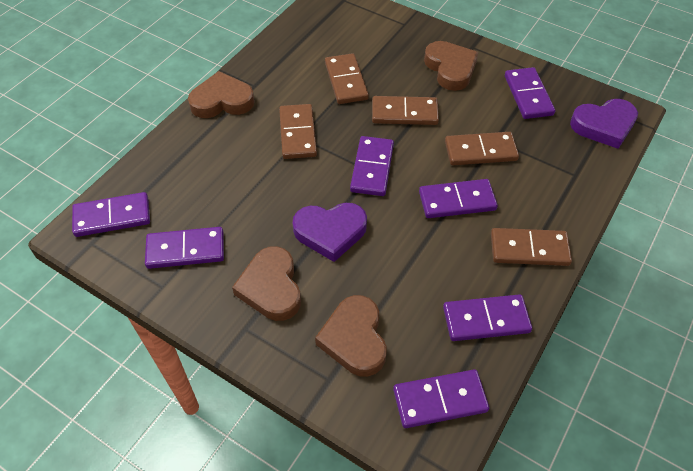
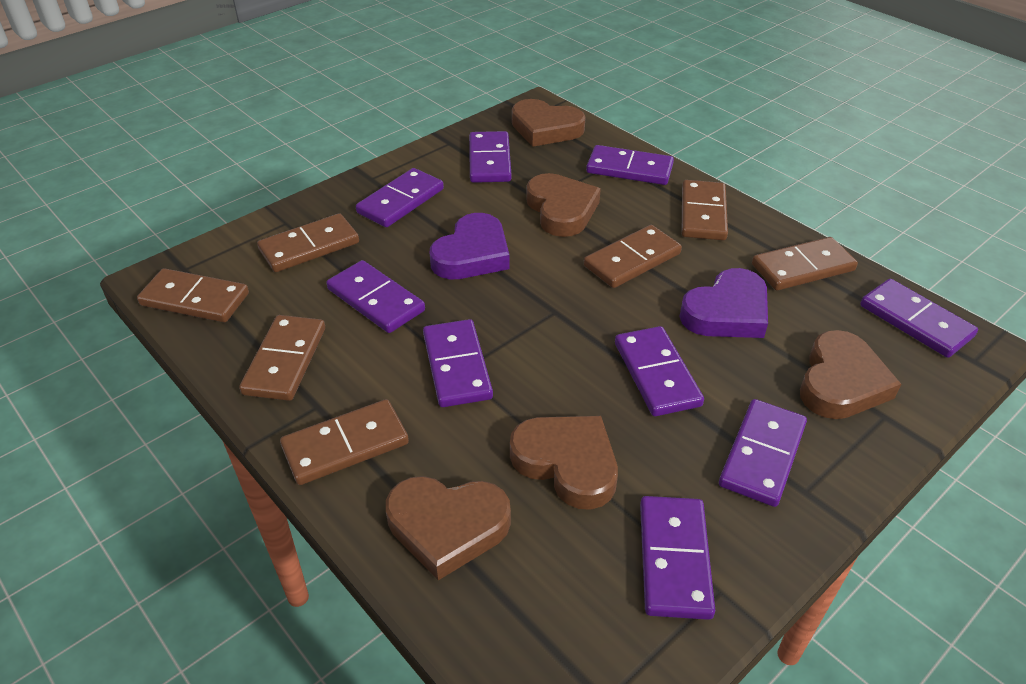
brown domino: [279,104,317,159] [325,53,369,104] [372,96,439,125] [445,132,519,165] [491,228,572,266] = 5 -> [137,268,249,322] [239,315,325,401] [257,213,359,272] [280,399,409,485] [584,225,682,288] [681,180,728,240] [752,237,858,290] = 7
brown heart: [188,71,255,118] [232,246,301,321] [315,295,387,377] [424,41,478,91] = 4 -> [386,476,511,580] [510,416,618,510] [512,99,585,147] [526,173,601,237] [800,330,901,419] = 5
purple domino: [72,192,150,237] [145,227,224,269] [350,136,394,196] [393,369,489,428] [419,179,498,218] [443,294,532,341] [505,67,555,119] = 7 -> [326,260,425,333] [356,168,444,227] [423,319,493,407] [469,131,511,183] [586,145,674,185] [615,326,704,416] [640,496,715,620] [719,399,807,507] [860,279,978,358] = 9

